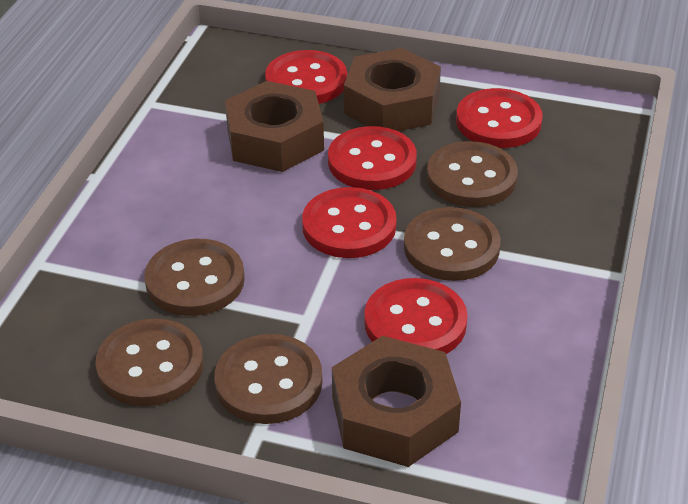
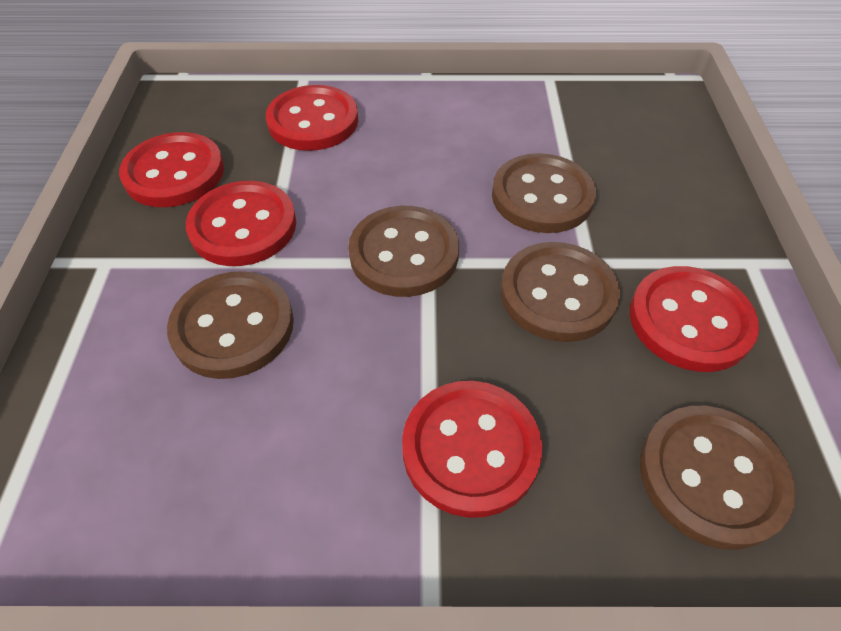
brown nut: [225,81,324,172] [332,336,461,467] [344,48,441,131] = 3 -> none = 0

